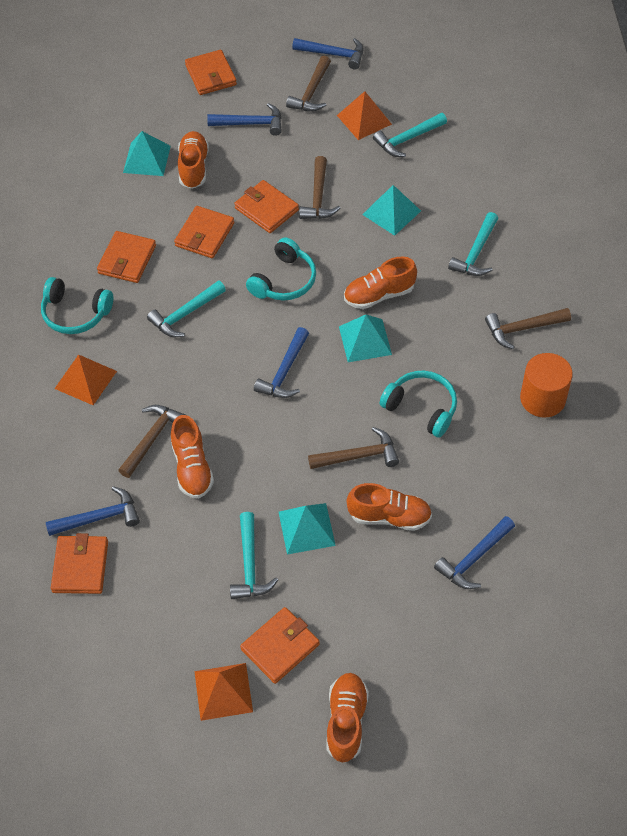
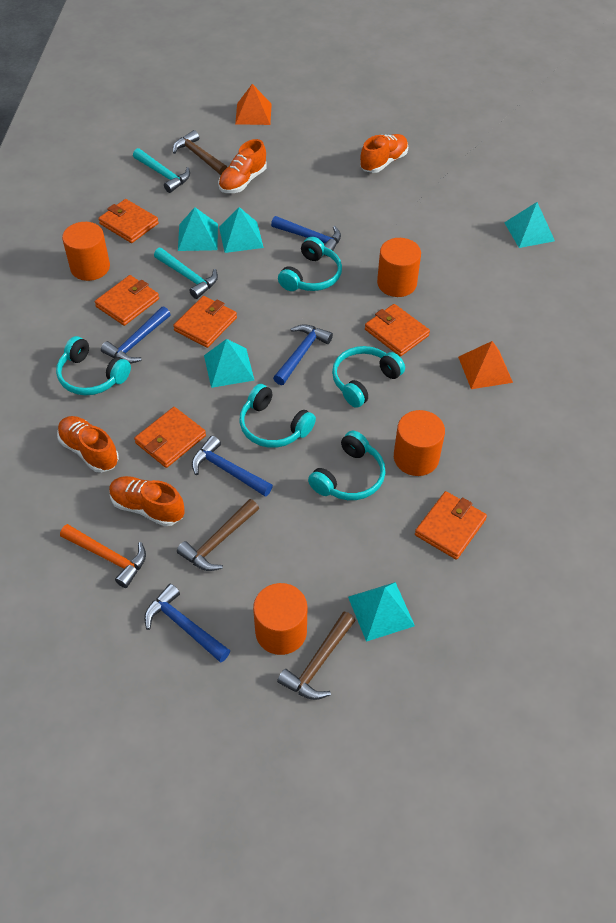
brown hammer: [118,405,186,478] [286,56,331,112] [299,156,340,219] [308,427,399,469] [485,308,571,349] = 5 -> [173,130,227,175] [177,499,259,571] [277,612,356,700] = 3
orange cylinder: [520,353,573,418] = 1 -> [62,222,110,281] [253,583,307,655] [377,238,421,297] [394,410,445,476] = 4
orange hammer: none = 0 -> [60,524,146,588] = 1
orange pyramid: [54,354,117,405] [194,663,253,721] [337,91,392,140] = 3 -> [235,84,272,125] [458,341,513,389] = 2
orange shoe: [171,415,214,499] [178,131,209,189] [326,673,369,762] [344,257,417,309] [346,483,432,531] = 5 -> [57,416,119,473] [109,476,185,527] [218,139,267,193] [360,134,408,173] = 4
turquoise hammer: [147,280,226,337] [230,512,278,599] [373,113,447,157] [448,212,498,276] = 4 -> [133,148,190,193] [154,248,218,299] = 2
turquoise headphones: [41,277,113,334] [246,238,316,301] [380,371,457,437] = 3 -> [56,336,131,395] [239,384,316,448] [278,237,342,291] [308,431,386,500] [332,346,405,408] = 5
turquoise pyramid: [123,131,171,176] [279,503,336,554] [339,315,392,362] [362,185,421,236] = 4 -> [178,207,218,251] [204,339,254,388] [219,207,264,253] [348,582,415,642] [504,202,555,248] = 5

